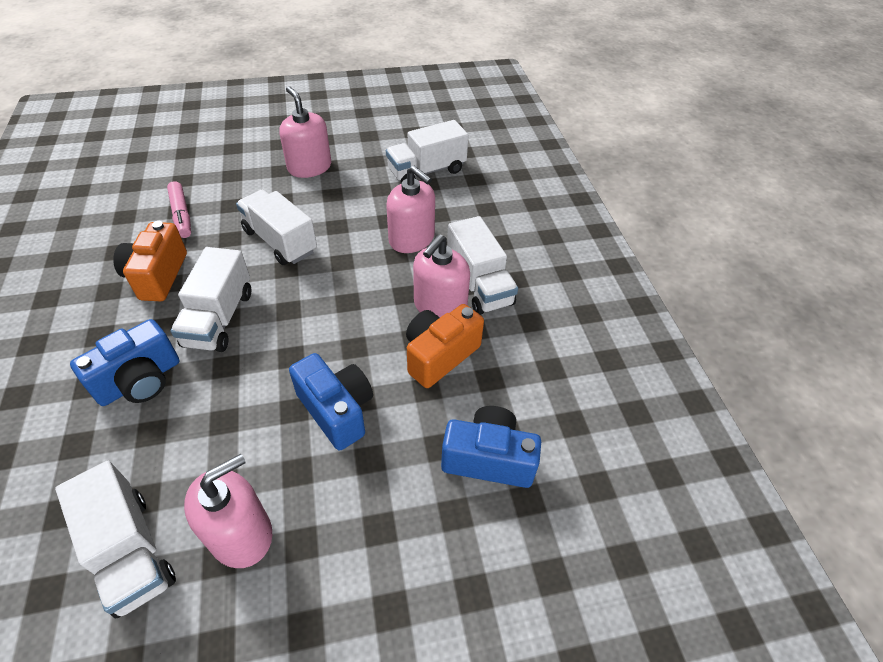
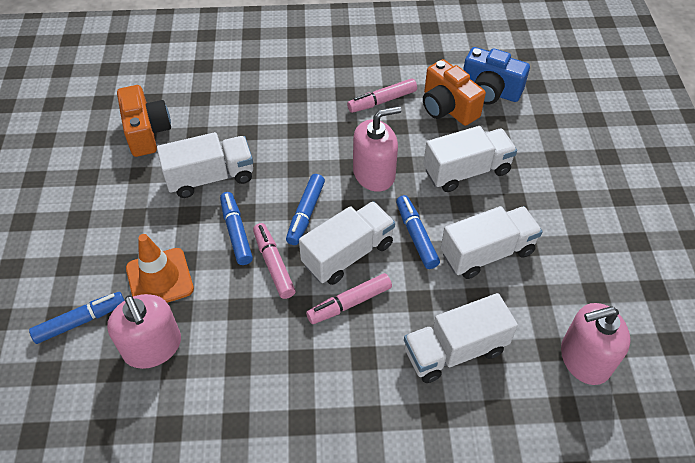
blue camera: [70,319,179,406] [289,353,373,451] [441,406,541,488] = 3 -> [463,47,530,104] = 1
blue marker: none = 0 -> [29,292,125,344] [220,192,253,265] [286,174,325,245] [396,195,440,269] = 4
orange traffic cone: none = 0 -> [126,234,194,303] = 1
pink marker: [167,181,191,238] = 1 -> [253,223,296,299] [306,273,392,324] [347,78,417,113] = 3
pink soap dispenser: [184,454,272,568] [279,86,331,178] [386,166,435,253] [413,234,470,317] = 4 -> [107,294,181,369] [353,106,401,192] [561,303,630,385] = 3

